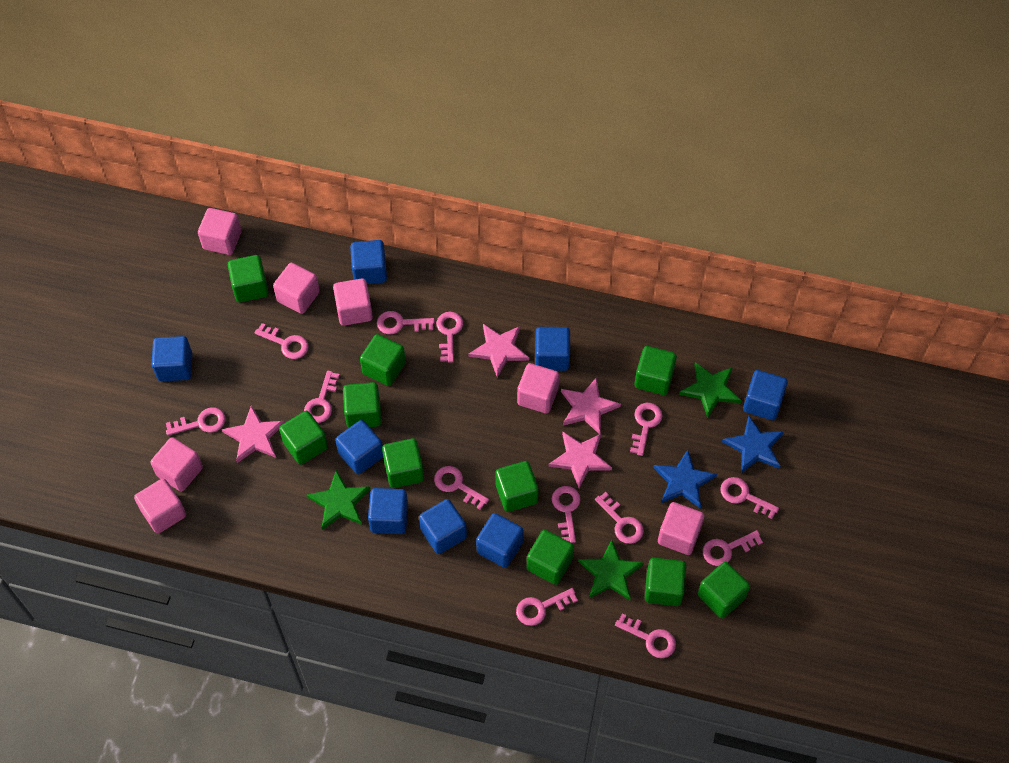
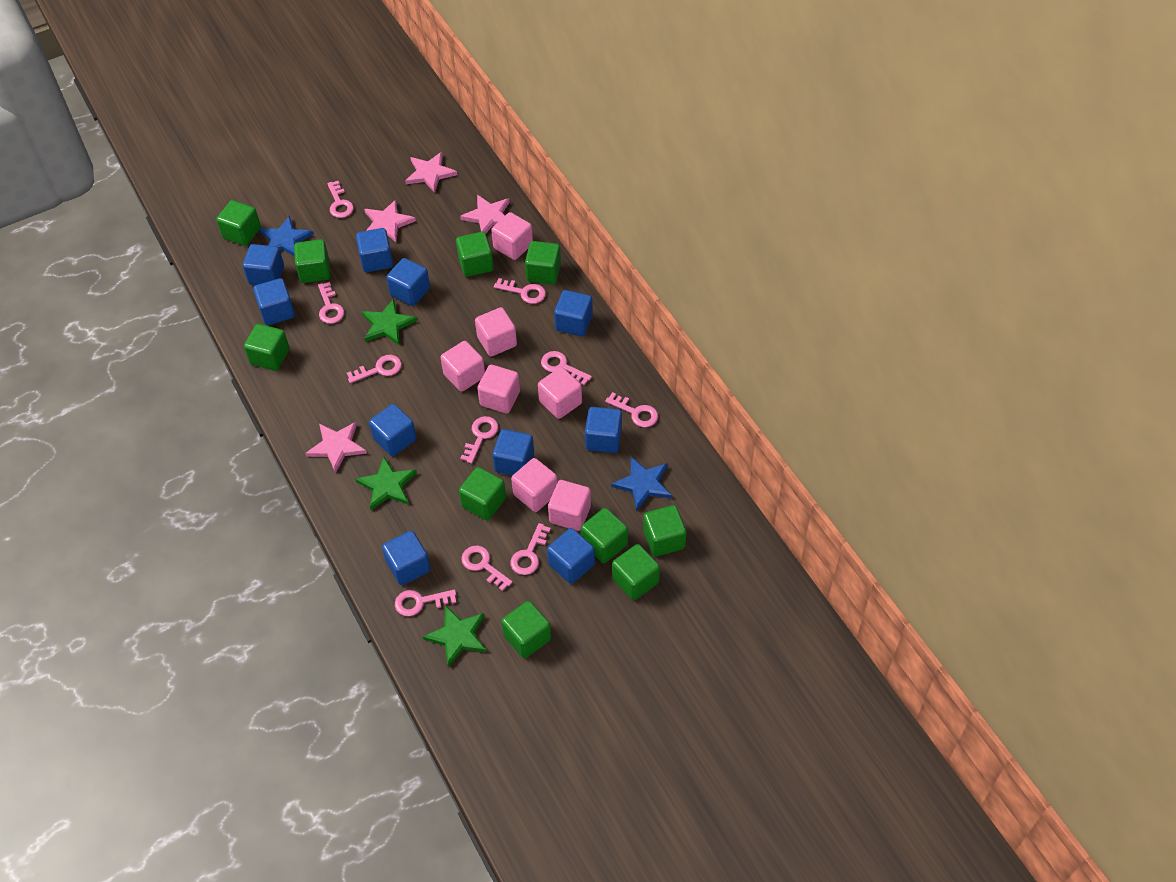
blue cube: [152,336,192,381] [335,420,383,475] [350,240,387,284] [368,488,408,534] [419,499,467,554] [476,513,524,568] [535,327,570,371] [743,370,788,420] = 8 -> [243,244,284,285] [253,278,295,325] [356,228,393,272] [369,404,417,456] [382,531,431,585] [386,258,430,306] [492,429,534,476] [547,528,595,584] [554,290,593,336] [585,407,622,453] = 10
pink key: [166,407,225,436] [254,323,308,359] [304,371,340,423] [377,311,435,334] [434,466,489,510] [436,312,463,362] [516,588,578,626] [552,486,581,543] [595,492,644,544] [615,613,676,658] [630,403,663,456] [703,530,763,566] [720,477,779,519] = 13 -> [318,282,344,324] [327,181,354,218] [347,355,402,383] [395,589,456,616] [460,416,498,464] [461,546,512,591] [494,278,546,304] [510,523,551,575] [541,351,592,385] [605,392,658,427] = 10

